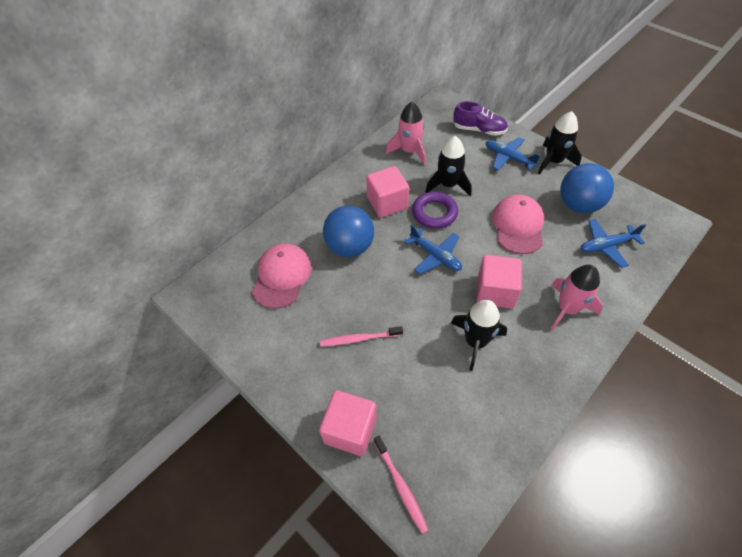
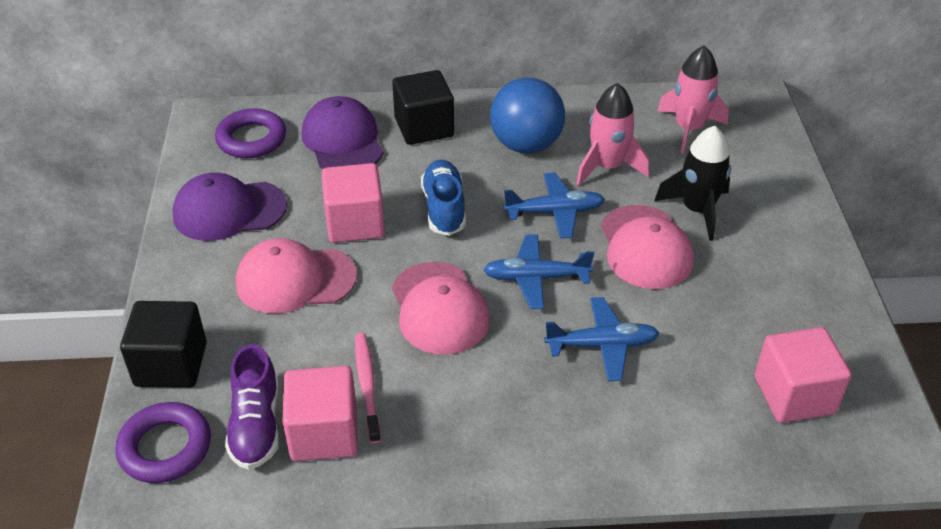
black cube: none = 0 -> [120,301,207,388] [392,70,454,145] = 2
black rocket: [425,136,472,196] [451,300,507,371] [538,111,582,174] = 3 -> [654,126,731,241] = 1
blue ball: [323,205,374,257] [560,163,614,213] = 2 -> [490,78,565,153] = 1
blue shoe: none = 0 -> [421,160,466,236] = 1
pink cap: [252,244,312,309] [492,195,544,254] = 2 -> [236,238,357,314] [392,262,490,355] [601,205,694,289] = 3
pink toothbrush: [320,326,403,347] [374,436,429,534] = 2 -> [355,333,381,443] = 1
purple cap: none = 0 -> [172,172,287,241] [302,96,383,169] = 2
purple ring: [412,192,458,229] = 1 -> [115,402,211,483] [215,109,286,158] = 2

